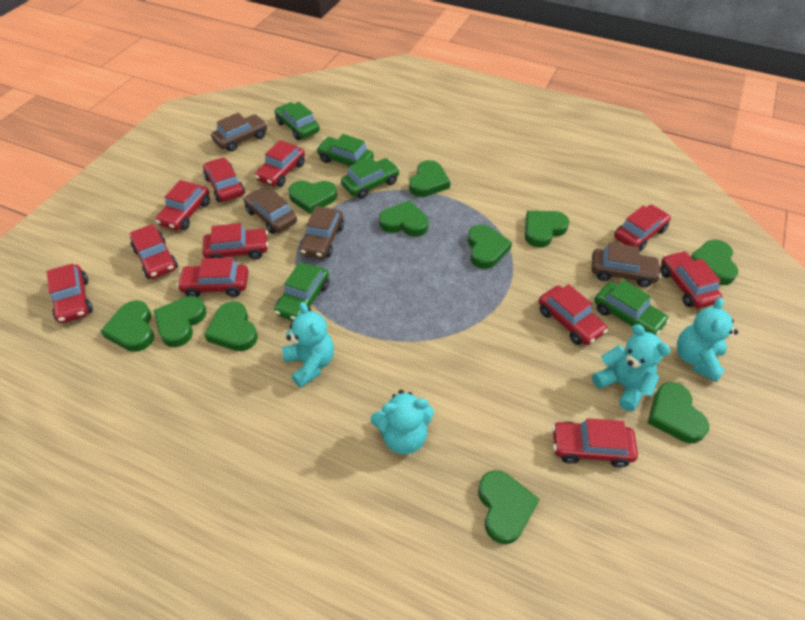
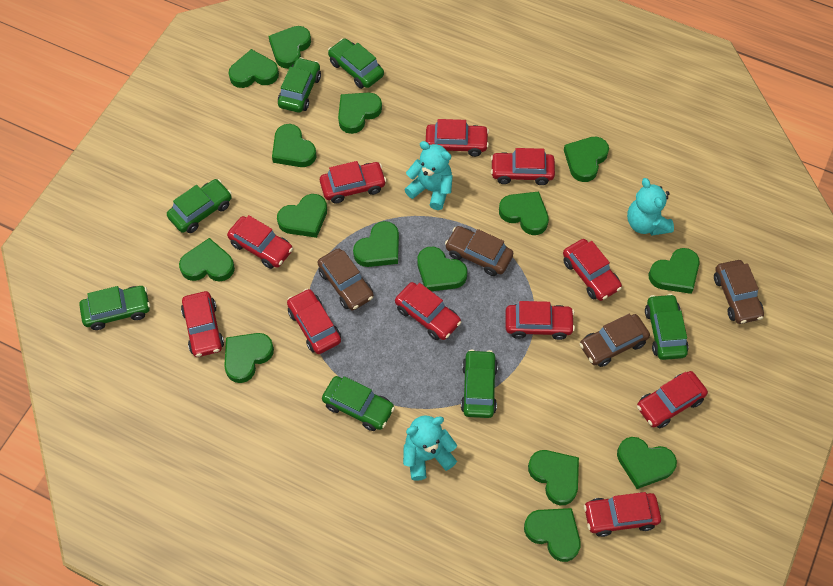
green car: [274,263,329,321] [275,102,320,140] [316,134,374,168] [341,157,400,199] [594,280,669,335] = 5 -> [79,286,150,330] [167,179,232,233] [278,57,321,113] [322,376,395,431] [328,38,384,89] [461,349,498,418] [645,294,688,360] = 7
green heart: [100,300,154,352] [154,296,207,347] [204,301,258,351] [288,181,337,214] [379,200,429,237] [409,160,450,197] [468,225,512,269] [478,470,540,544] [525,211,569,248] [648,382,709,443] [690,240,738,285] = 11 -> [179,238,235,282] [224,333,274,383] [229,49,279,88] [269,26,311,69] [272,124,316,167] [277,194,327,238] [338,93,382,134] [353,221,399,267] [418,247,467,291] [499,192,549,235] [524,508,581,562] [528,450,579,505] [564,137,609,182] [617,437,677,489] [648,248,700,294] = 15
turquoise teddy bear: [282,302,334,388] [371,390,434,454] [592,324,671,411] [677,298,738,382] = 4 -> [403,415,457,481] [404,141,453,210] [627,178,674,236] = 3

